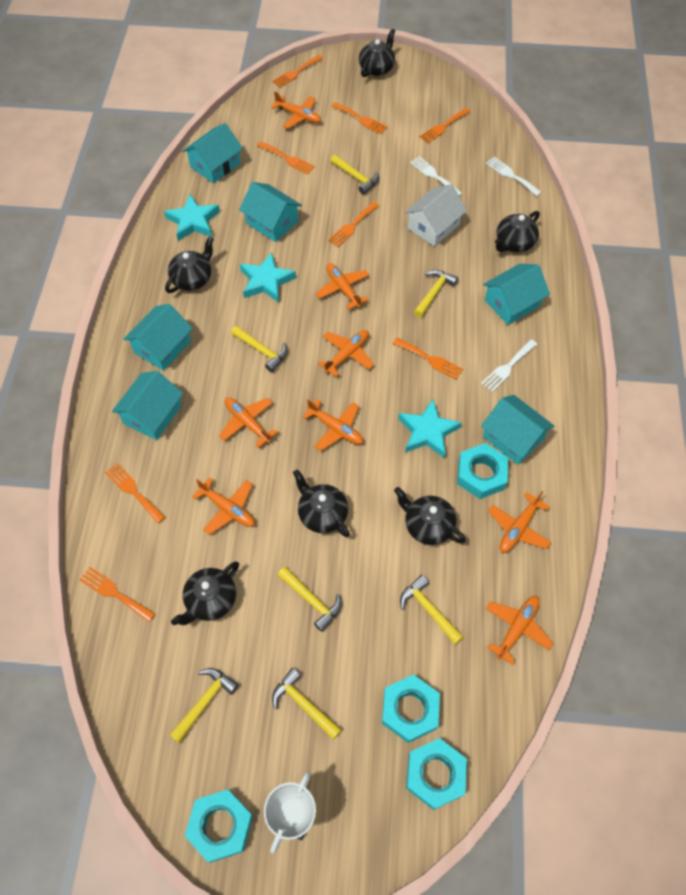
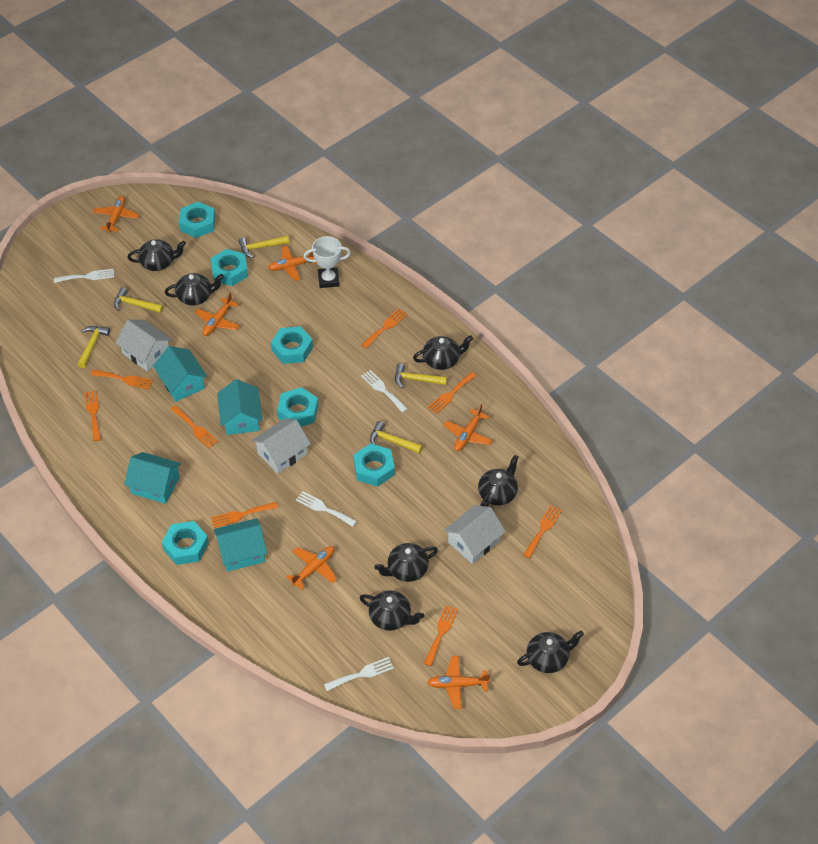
black teapot: [165,236,214,293] [171,561,239,625] [293,469,350,537] [359,29,395,77] [394,487,466,545] [495,211,540,252] = 6 -> [127,239,186,271] [165,273,224,306] [360,590,424,631] [374,543,438,582] [413,335,473,370] [478,455,519,507] [517,631,584,673] = 7
orange plane: [192,477,255,535] [219,398,278,448] [271,91,321,129] [302,399,363,451] [316,263,369,310] [318,330,374,377] [486,596,553,665] [488,491,551,552] = 8 -> [93,196,140,233] [194,292,240,336] [268,246,317,281] [286,546,337,590] [427,656,490,709] [443,404,493,451] = 6
turquoise house: [112,371,183,440] [124,304,193,371] [183,123,243,183] [239,182,302,242] [481,395,554,465] [483,264,550,325] = 6 -> [124,452,181,504] [153,346,207,402] [214,518,267,572] [217,379,262,435] = 4
turquoise nut: [185,789,253,863] [382,674,440,743] [406,738,467,810] [457,443,509,499] = 4 -> [162,521,209,565] [179,202,215,238] [210,249,248,286] [271,326,313,364] [277,387,318,427] [353,443,395,487] = 6
turquoise star: [164,195,220,241] [240,252,296,303] [398,399,462,459] = 3 -> none = 0
white fork: [410,156,462,196] [481,339,537,392] [486,157,542,196] = 3 -> [54,269,114,283] [296,491,357,527] [324,657,394,691] [361,370,408,413] = 4
white house: [404,184,467,246] = 1 -> [116,320,172,372] [252,418,311,474] [444,505,506,564] = 3
yellow hammer: [170,668,239,743] [231,326,288,372] [272,668,342,740] [277,567,342,632] [330,155,379,194] [400,575,464,644] [414,270,458,318] = 7 -> [77,326,110,368] [114,287,164,313] [239,235,289,258] [370,421,423,453] [395,363,447,388] = 5

